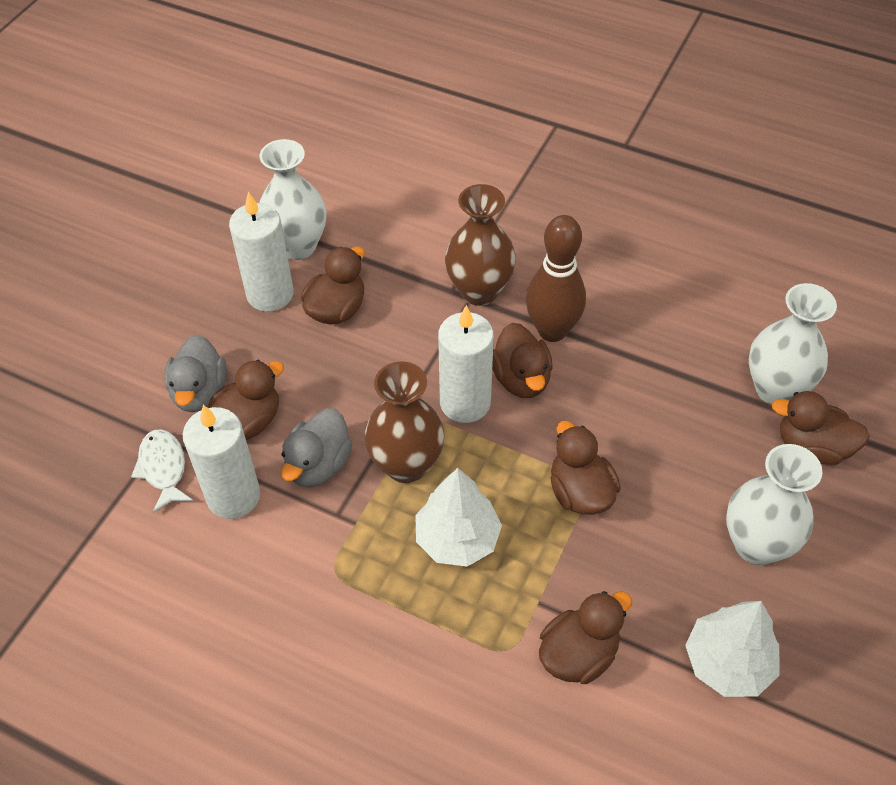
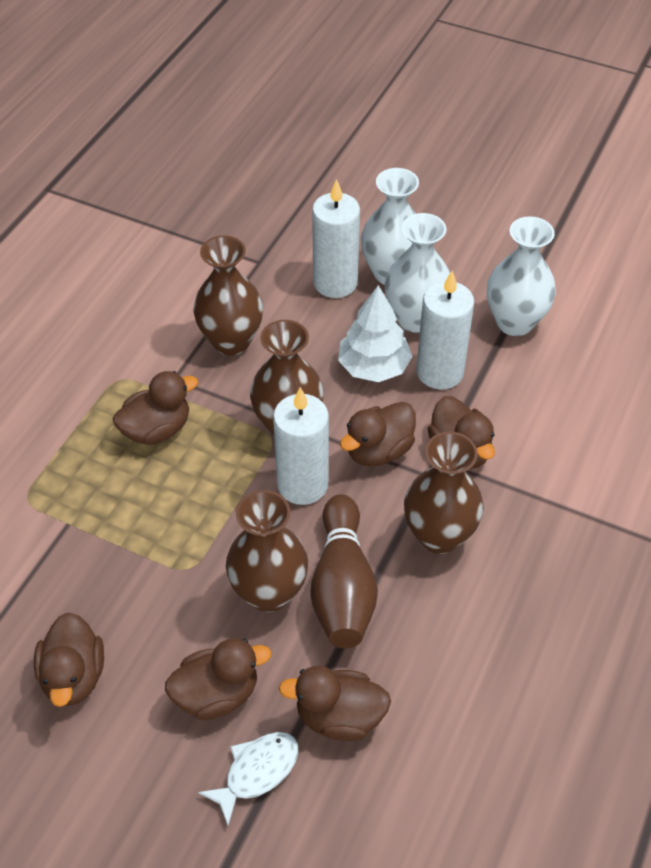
brown vase: [364,362,444,483] [445,184,516,306] = 2 -> [193,235,263,355] [226,490,308,612] [250,320,324,436] [404,432,484,554] = 4
grey duck: [164,335,227,412] [281,408,352,487] = 2 -> none = 0
white tree: [415,468,502,567] [685,601,780,697] = 2 -> [338,285,413,382] = 1

